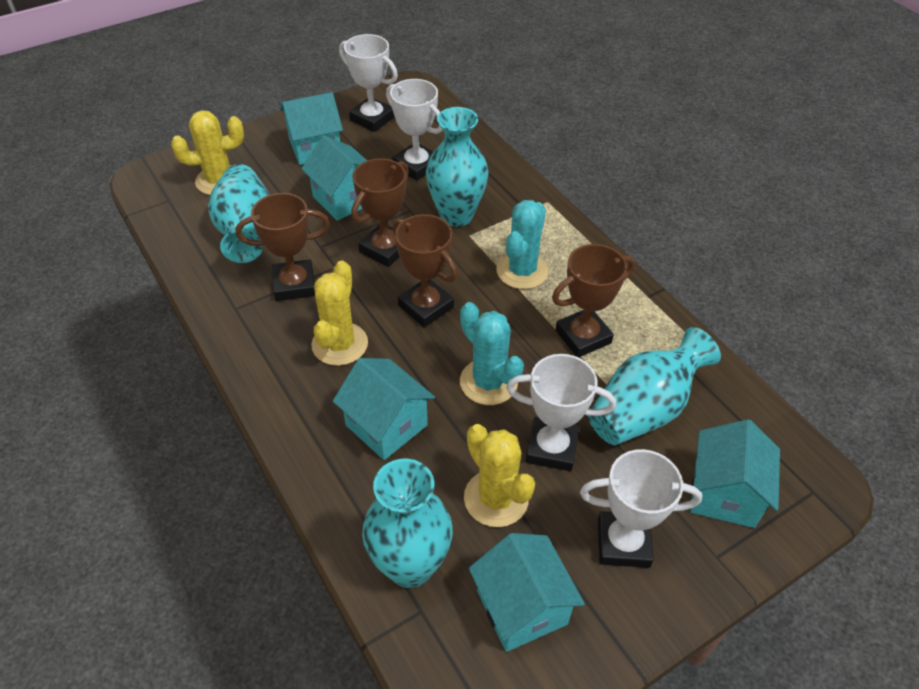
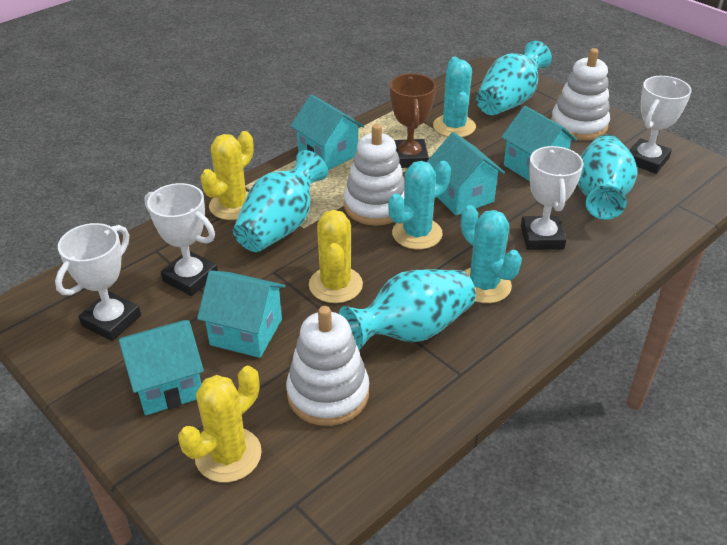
brown trophy: [236,193,330,301] [351,158,409,267] [393,214,458,327] [552,244,635,358] = 4 -> [390,73,436,168] = 1
turquoise cactus: [460,302,524,405] [496,200,548,289] = 2 -> [388,161,451,249] [433,57,476,137] [461,205,522,303] = 3
white stacking toy: none = 0 -> [286,306,369,426] [344,124,405,226] [551,48,610,140] = 3

